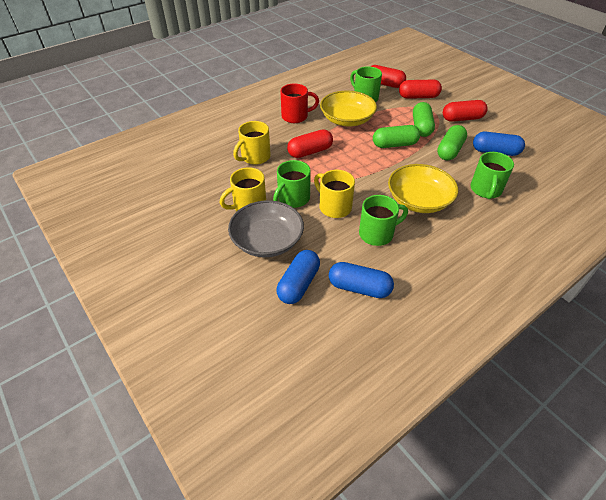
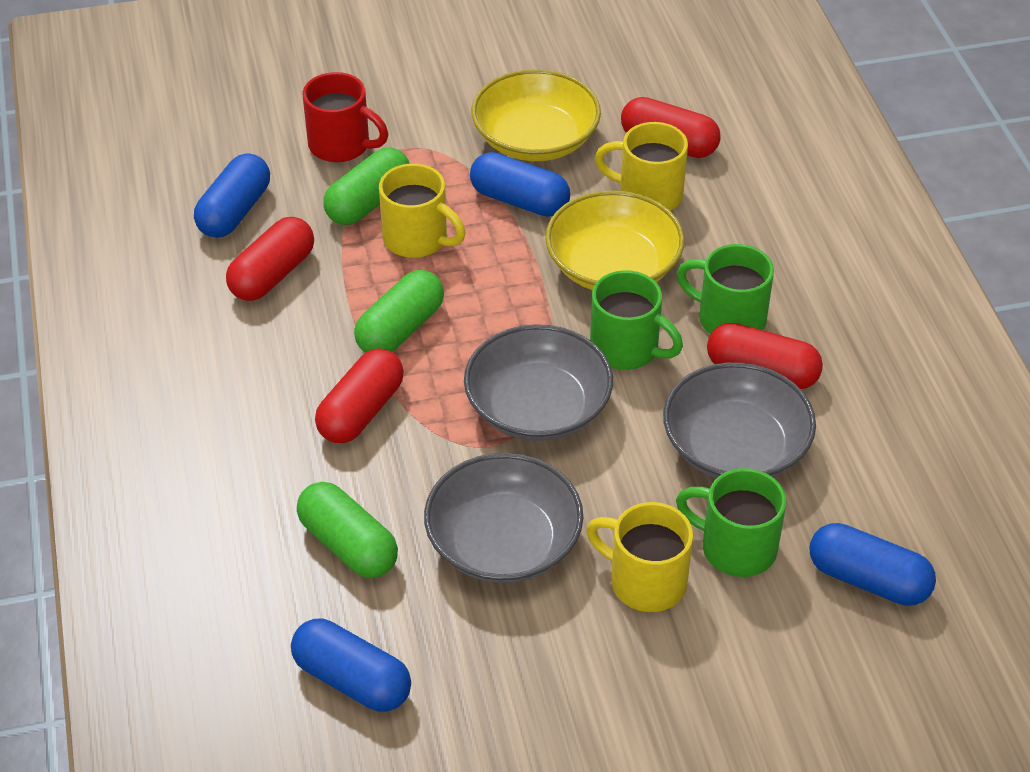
blue capsule: [277,250,320,304] [329,262,394,298] [473,132,525,156] = 3 -> [194,153,270,238] [291,619,411,712] [470,152,570,217] [809,523,936,606] = 4
green mug: [273,160,311,208] [350,66,382,102] [359,195,408,246] [470,152,514,199] = 4 -> [590,270,683,370] [676,468,786,577] [677,244,774,334] = 3
grey bowl: [228,200,304,257] = 1 -> [424,453,583,583] [464,324,613,441] [663,362,816,478] = 3

